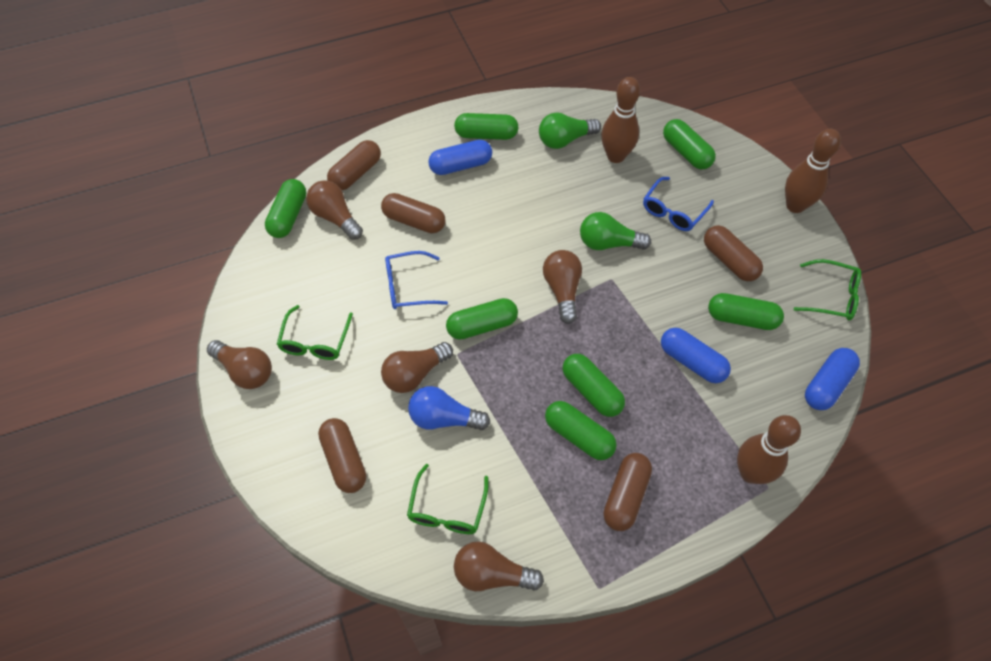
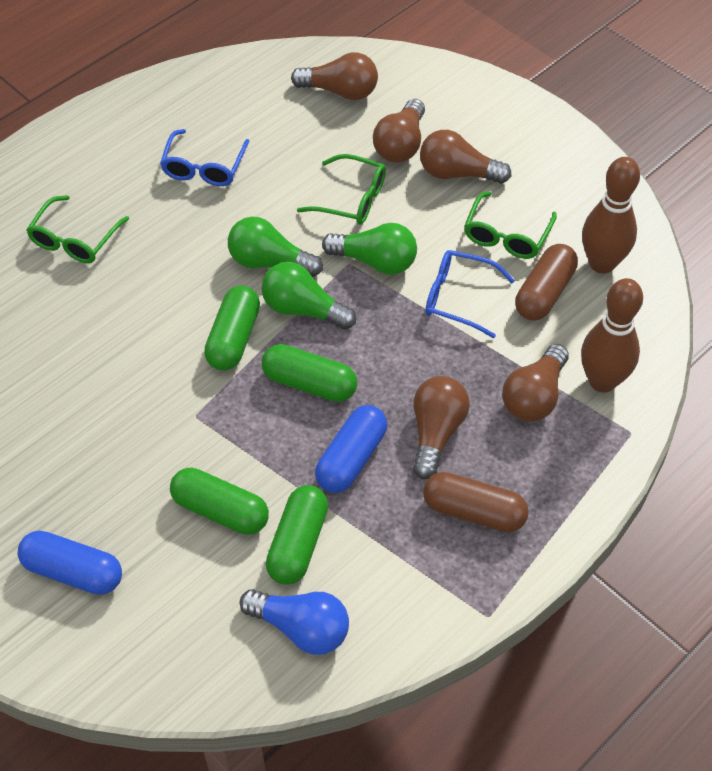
blue capsule: [428,140,492,175] [661,328,731,383] [805,348,860,410] = 3 -> [18,531,122,595] [315,405,387,493] = 2
brown bowling pin: [601,77,640,163] [737,415,801,484] [785,129,841,213] = 3 -> [581,278,643,393] [582,157,640,273] = 2
brown capsule: [318,418,366,493] [327,140,381,190] [381,193,445,233] [604,453,652,531] [704,225,763,281] = 5 -> [423,472,529,532] [515,244,578,320] = 2
green capsule: [265,179,306,238] [446,298,518,340] [454,113,519,140] [545,401,617,460] [563,354,625,417] [663,119,716,170] [708,293,784,330] = 7 -> [170,468,269,535] [204,286,260,371] [262,344,357,402] [266,485,328,585] = 4
green light bulb: [539,112,601,149] [580,212,651,250] = 2 -> [228,217,323,277] [262,262,356,330] [322,223,417,275] = 3

